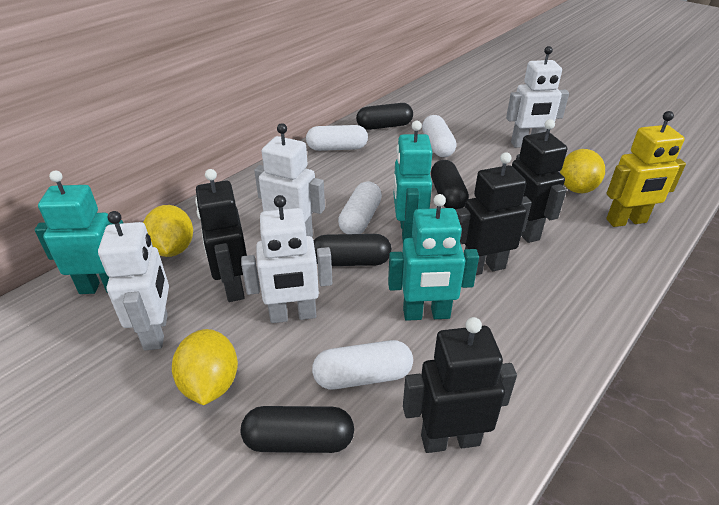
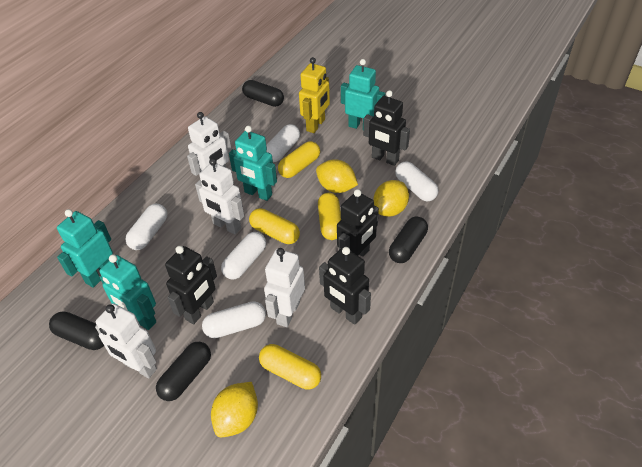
turquoise robot: [35,170,123,294] [388,194,479,321] [393,121,433,242] = 3 -> [57,209,113,288] [100,254,156,330] [229,126,277,201] [341,59,385,129] = 4
white capsule: [306,125,368,151] [312,340,413,389] [338,182,382,234] [422,115,456,157] = 4 -> [125,204,167,250] [202,301,266,338] [221,232,266,279] [266,124,300,162] [395,161,438,201] = 5
yellow capsule: none = 0 -> [249,208,300,244] [259,344,321,389] [278,141,320,178] [318,193,341,240] = 4

